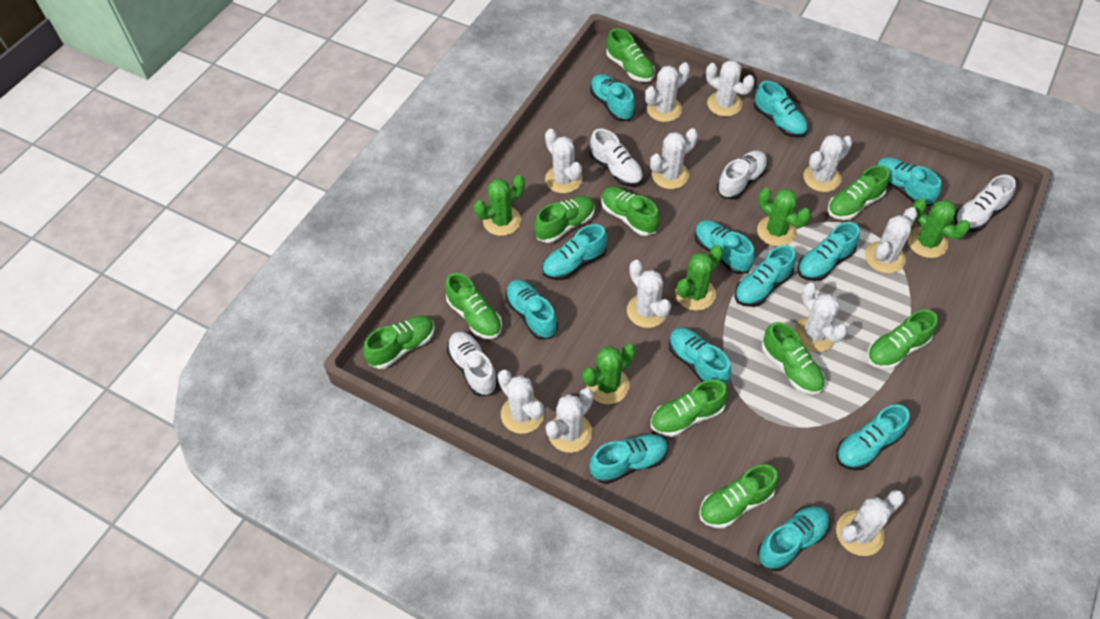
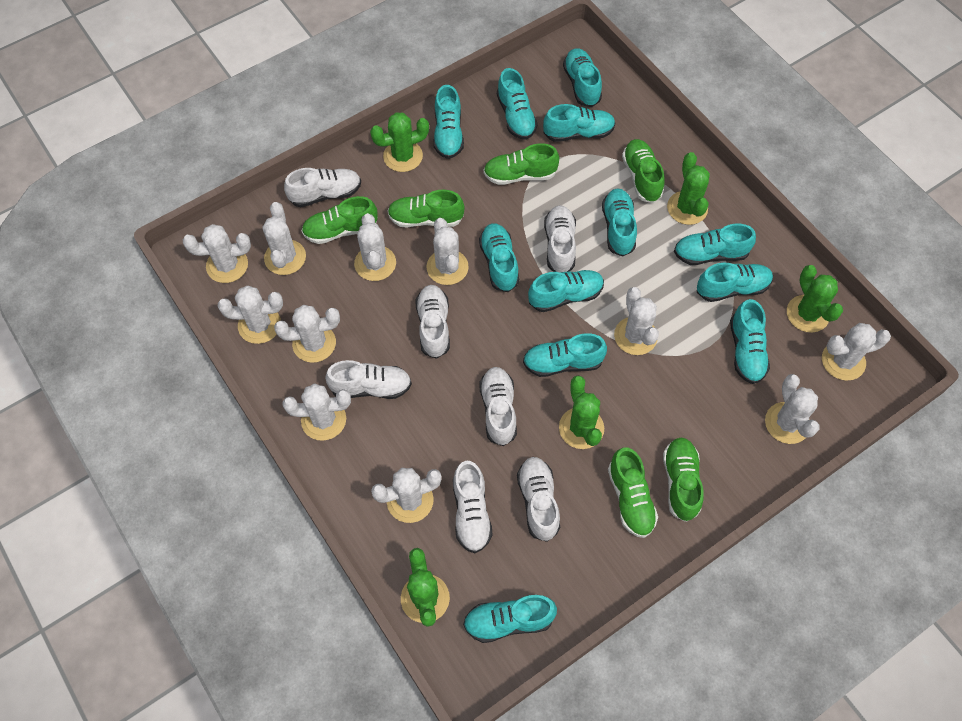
green shoe: [363,315,435,369] [445,273,502,339] [534,196,595,243] [601,187,660,236] [606,28,655,82] [651,380,728,437] [699,464,778,529] [762,322,825,395] [828,165,890,220] [867,310,938,369] = 10 -> [301,196,378,244] [388,189,464,227] [483,143,559,185] [608,447,658,538] [622,139,665,203] [663,438,704,522] = 6
white shoe: [447,331,498,396] [590,128,644,187] [717,151,768,200] [954,175,1016,232] = 4 -> [284,168,361,207] [325,360,412,399] [416,285,450,359] [453,461,492,553] [479,367,517,446] [517,457,560,542] [544,205,576,272] = 7

